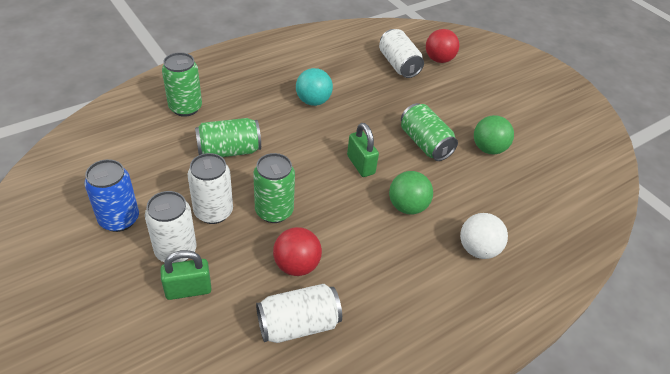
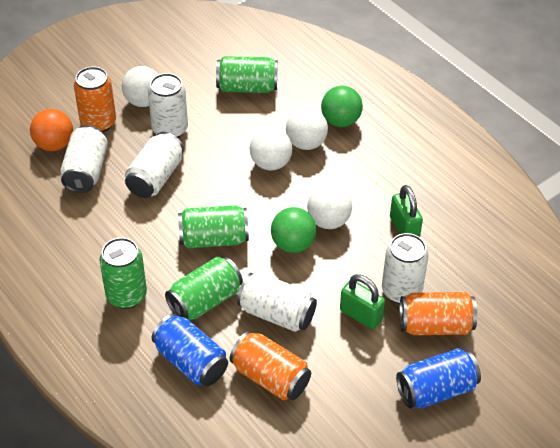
blue can: [84,159,139,232] = 1 -> [152,314,228,386] [396,348,481,408] = 2
orange ball: none = 0 -> [30,109,73,151] = 1
orange can: none = 0 -> [74,67,116,132] [230,331,311,400] [400,292,477,335] = 3
red ball: [273,227,322,276] [426,29,459,63] = 2 -> none = 0
turquoise ball: [296,68,333,106] = 1 -> none = 0
white ball: [460,213,508,259] = 1 -> [122,66,159,107] [250,127,292,171] [286,108,328,150] [307,184,352,229] = 4
white can: [145,191,197,263] [188,153,233,224] [256,284,342,343] [379,29,424,78] = 4 -> [60,125,108,193] [125,132,184,198] [148,73,188,138] [237,273,317,332] [382,233,429,304] = 5

